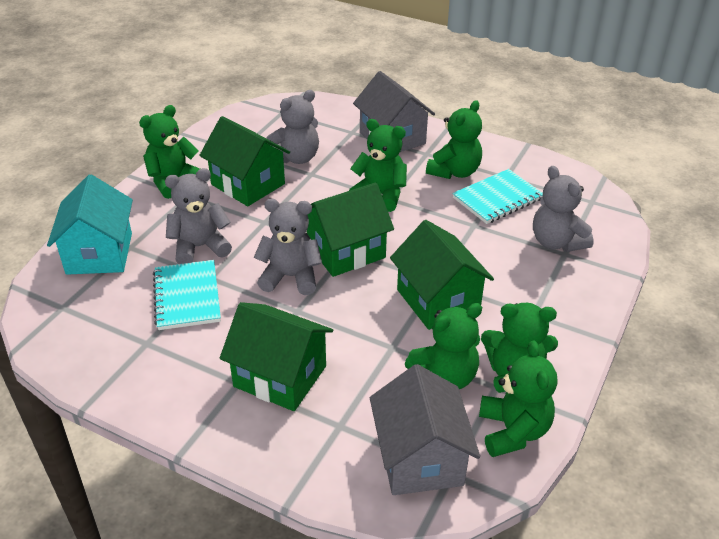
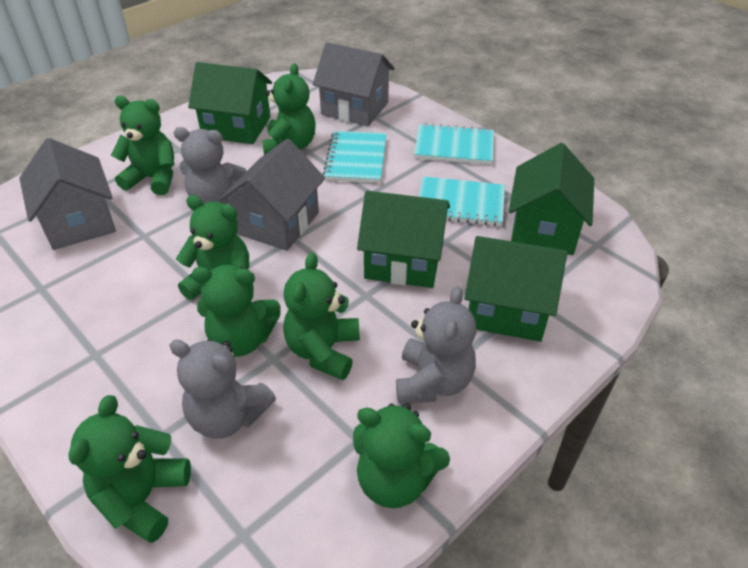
green teddy bear: [139,105,200,199] [349,119,407,212] [405,303,482,389] [426,100,482,179] [479,341,557,457] [481,303,558,376] = 6 -> [68,395,191,543] [111,96,174,195] [176,195,249,300] [191,265,281,357] [262,63,316,155] [283,253,360,380] [353,403,450,508] = 7
grey house: [353,71,435,152] [370,364,480,495] = 2 -> [19,138,116,250] [219,139,325,251] [313,42,395,126] = 3
grey teddy bear: [165,168,232,264] [254,199,322,295] [266,90,319,164] [533,166,594,252] = 4 -> [169,339,276,439] [174,127,247,204] [396,286,476,403] = 3
turquoise house: [47,174,133,275] = 1 -> none = 0
turquoise notebook: [153,260,221,330] [452,169,543,224] = 2 -> [323,131,386,183] [414,123,494,165] [419,176,505,226] = 3

